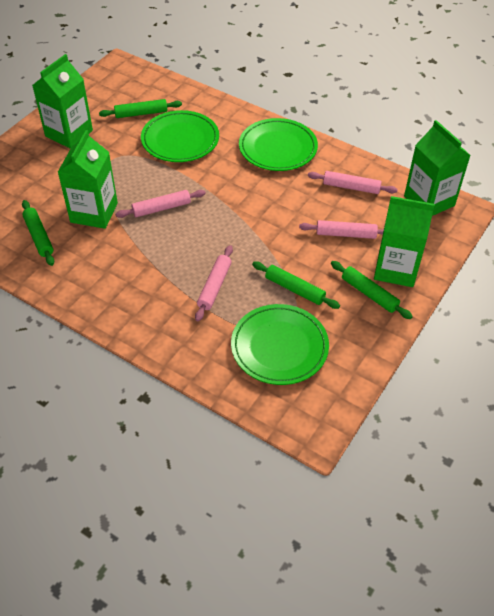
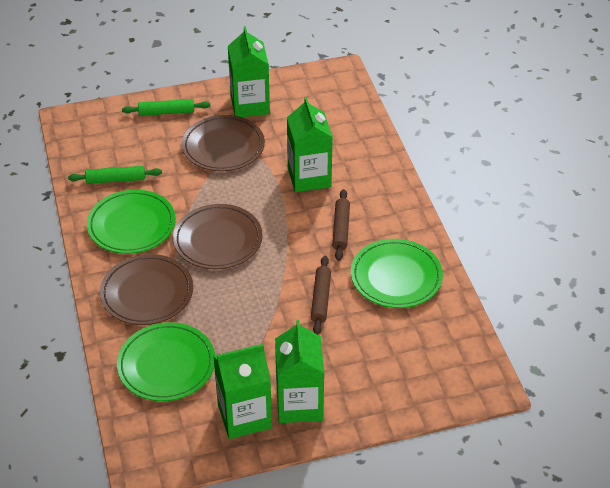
brown plate: none = 0 -> [100,254,193,325] [173,204,263,270] [182,115,265,171] = 3
brown rolling pin: none = 0 -> [311,256,331,335] [332,189,350,261] = 2
green rolling pin: [22,200,54,266] [99,99,182,118] [252,261,340,309] [331,261,413,319] = 4 -> [68,166,162,184] [122,99,210,116] = 2
pink rolling pin: [116,190,206,218] [195,245,233,321] [299,220,384,239] [308,171,398,194] = 4 -> none = 0

